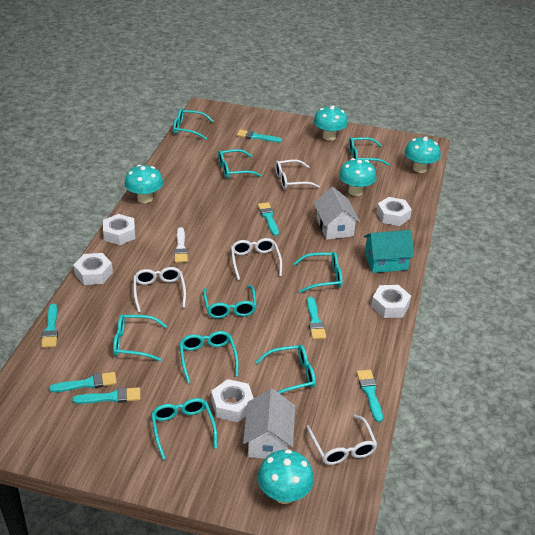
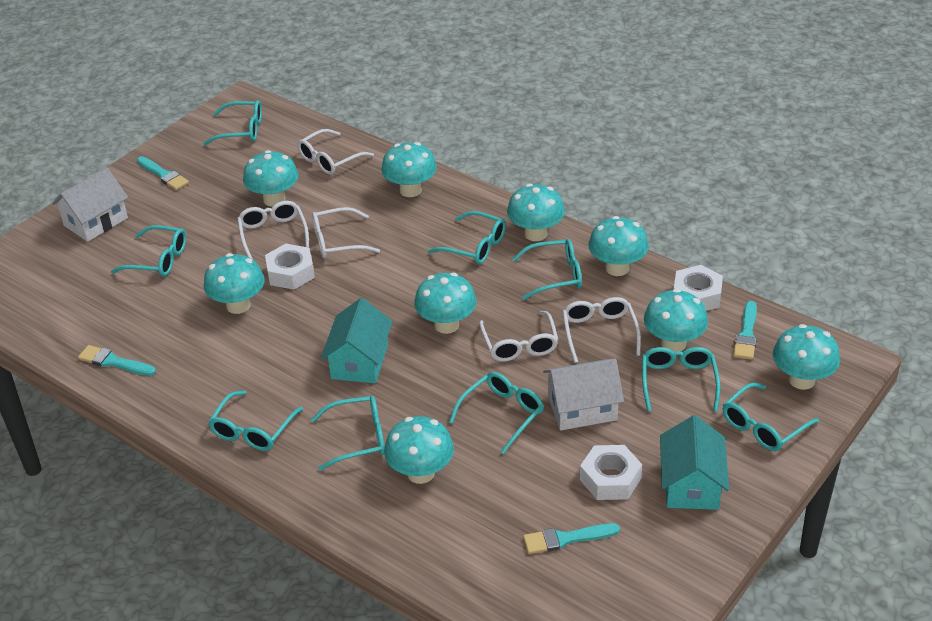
turquoise brush: [41,304,58,348] [49,372,117,392] [72,387,141,404] [237,130,282,142] [258,202,279,236] [307,297,326,339] [356,370,383,422] = 7 -> [78,345,156,376] [137,156,189,190] [523,523,620,554] [733,301,757,360] = 4
turquoise house: [364,230,414,273] = 1 -> [321,298,392,383] [660,415,729,510] = 2
turquoise mushroom: [124,165,163,203] [258,449,314,504] [314,105,348,141] [339,158,377,196] [405,136,441,173] = 5 -> [204,253,264,314] [243,150,299,206] [381,142,437,197] [384,416,454,484] [414,273,476,334] [507,184,565,241] [588,216,649,276] [644,289,708,352] [773,324,840,390] = 9
white brush: [174,227,188,263] = 1 -> none = 0
white glasses: [133,267,186,312] [231,238,282,280] [275,159,320,189] [306,415,378,465] = 4 -> [237,201,309,259] [298,129,374,175] [312,207,380,259] [479,311,559,362] [562,297,641,363] = 5
white nut: [73,253,113,285] [103,214,135,245] [211,379,254,422] [371,285,411,318] [377,197,412,226] = 5 -> [265,244,315,290] [580,445,642,500] [674,265,723,311] = 3

